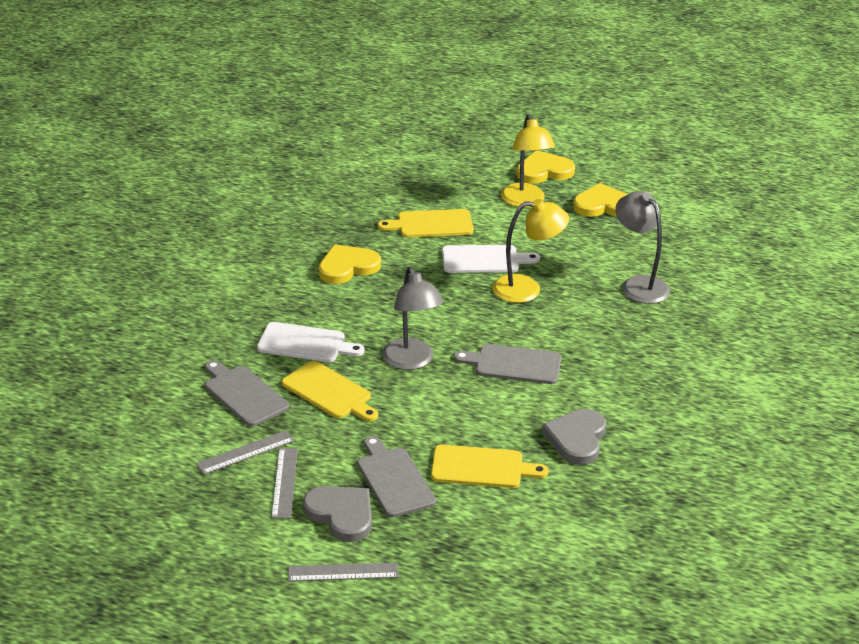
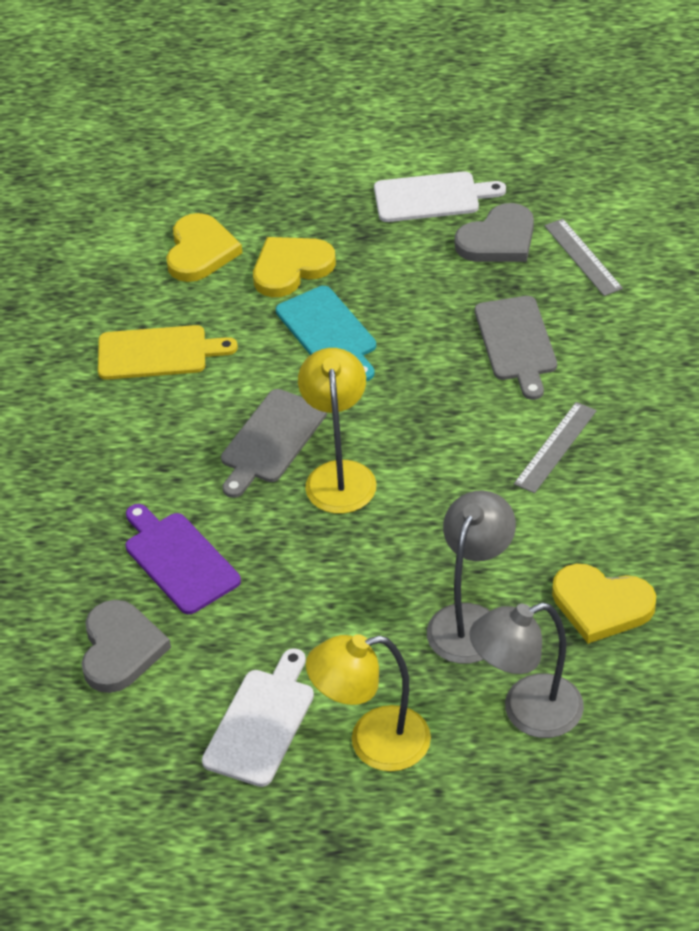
grey cutting board: [205,360,289,426] [357,436,436,517] [454,344,561,384] = 3 -> [221,389,327,498] [475,296,557,400] = 2
grey ruler: [196,430,295,475] [271,448,298,519] [288,563,399,582] = 3 -> [514,402,597,493] [544,219,623,296] = 2
purple cutting board: none = 0 -> [125,504,241,614] = 1
turquoise cutting board: none = 0 -> [276,286,376,381] = 1
yellow cutting board: [282,361,378,421] [378,209,474,238] [431,444,549,488] = 3 -> [98,325,238,380] = 1

